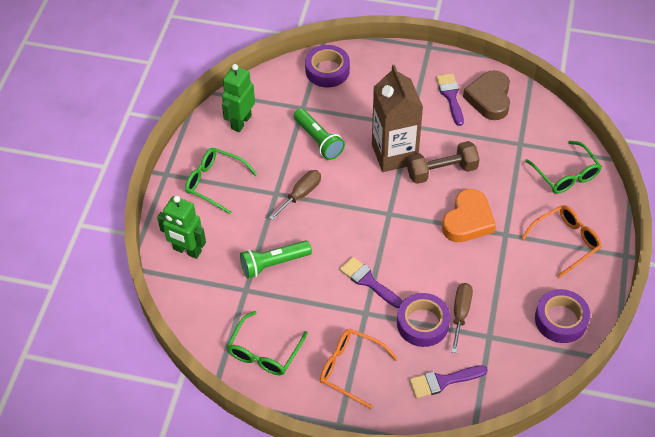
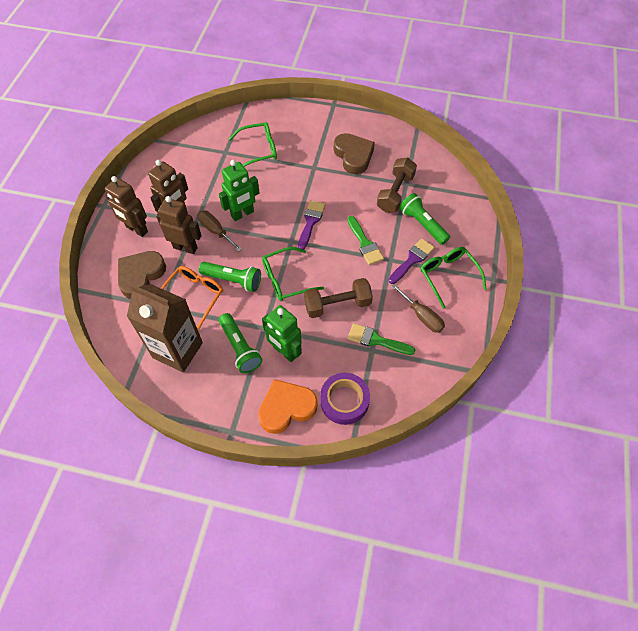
brown dumbbell: [407,141,480,184] = 1 -> [304,278,373,318] [377,158,417,213] = 2
brown heart: [463,70,510,120] = 1 -> [118,251,166,299] [334,133,375,174] = 2
brown robot: none = 0 -> [105,176,148,237] [148,160,188,212] [156,196,202,254] = 3
green brush: none = 0 -> [347,216,384,265] [347,323,415,355] = 2
green flashlight: [240,241,312,278] [294,108,345,160] = 2 -> [199,262,261,292] [219,313,263,373] [400,193,450,245] = 3
orange glasses: [320,329,398,409] [522,205,602,278] = 2 -> [161,266,223,330] = 1
purple brush: [340,257,403,308] [409,365,487,398] [436,73,464,126] = 3 -> [298,200,325,250] [389,238,435,284] = 2
purple tape: [305,45,350,87] [397,293,450,347] [535,289,590,343] = 3 -> [320,373,370,425] = 1

